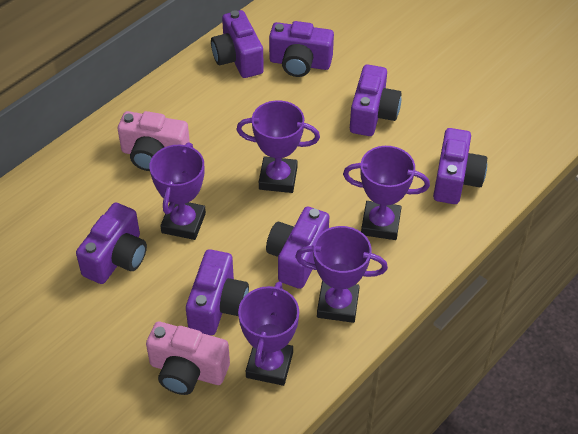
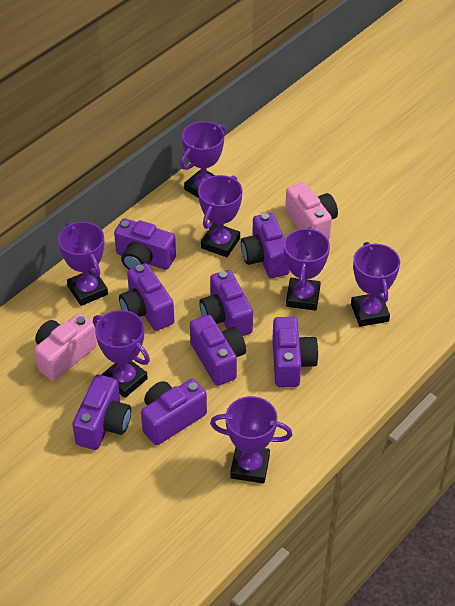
purple camera: [76,203,147,284] [186,249,249,335] [211,10,264,78] [266,207,330,289] [269,21,334,77] [350,64,402,136] [433,128,487,204] = 7 -> [72,374,131,450] [114,218,176,270] [119,263,174,331] [141,379,207,445] [190,315,246,386] [199,270,253,336] [241,213,290,278] [272,317,319,387] = 8
purple trophy: [149,142,206,240] [236,100,320,193] [238,282,299,386] [295,226,388,323] [343,146,430,240] = 5 -> [58,222,108,306] [93,310,150,398] [180,121,226,198] [198,175,243,257] [210,396,292,483] [284,227,330,311] [351,242,400,327] = 7

